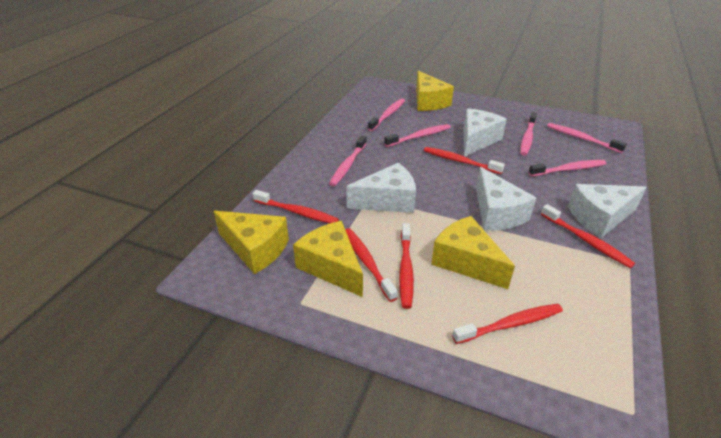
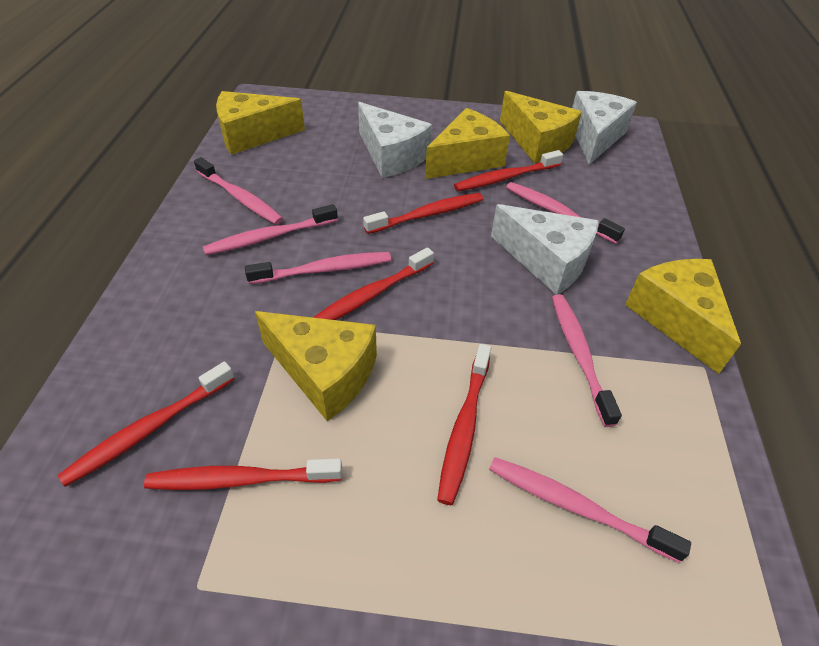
white cheese: [346,163,416,213] [463,108,507,156] [476,167,536,230] [568,184,647,238] = 4 -> [358,102,432,178] [491,204,599,295] [572,91,637,165] = 3
yellow cheese: [214,211,289,274] [293,221,363,297] [416,71,454,111] [431,216,515,289] = 4 -> [216,91,305,155] [255,311,377,421] [425,108,510,179] [500,91,582,163] [625,259,741,374] = 5

